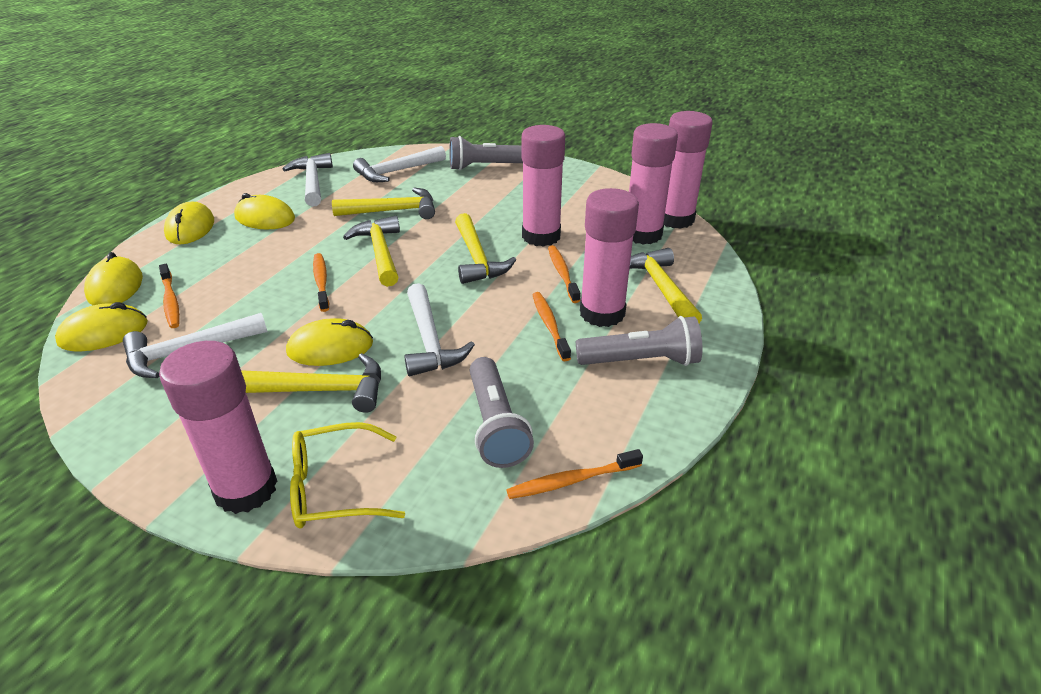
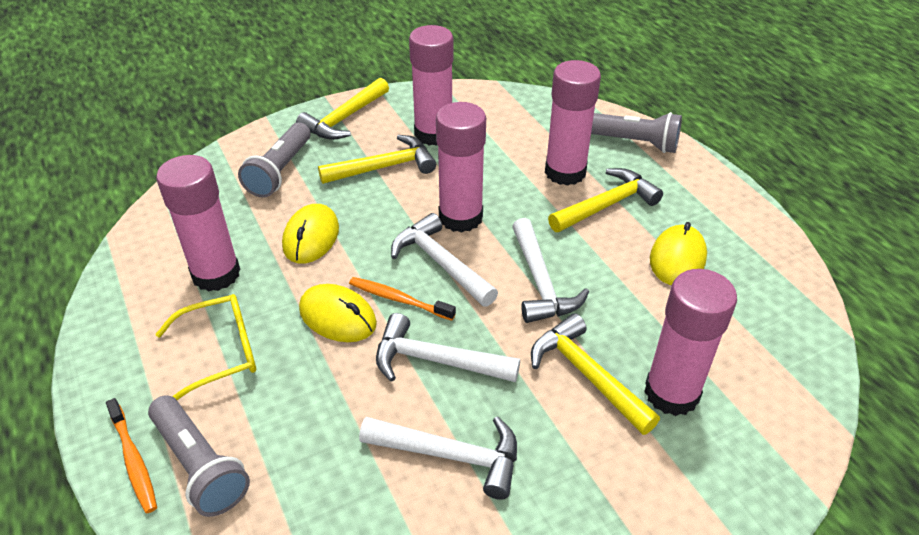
orange toothbrush: [159,264,180,328] [313,253,329,312] [506,449,643,499] [532,292,571,361] [548,245,580,303] = 5 -> [106,398,157,513] [349,277,456,321] = 2
yellow hammer: [241,353,381,413] [332,187,435,219] [343,216,400,287] [455,213,516,284] [629,248,702,324] = 5 -> [296,78,389,140] [318,135,436,184] [531,313,660,435] [548,168,663,232] = 4
yellow mouse: [55,302,148,351] [84,252,143,305] [164,202,214,244] [234,193,295,229] [286,318,373,366] = 5 -> [282,204,339,264] [299,284,377,342] [650,222,707,285] = 3

